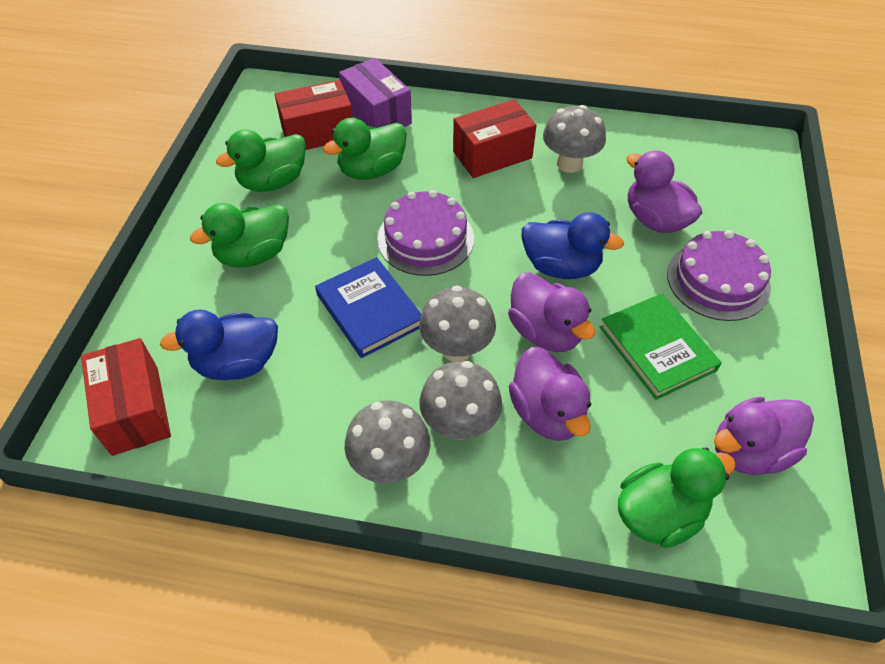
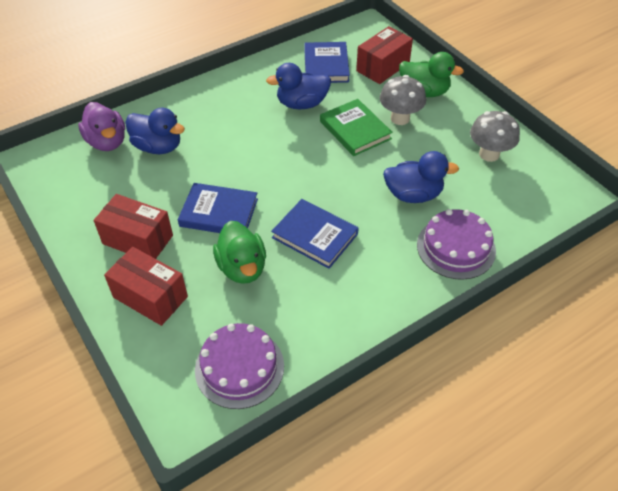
blue book: [315,257,421,358] = 1 -> [178,183,258,233] [271,199,359,269] [304,42,350,83] = 3
blue duck: [160,309,278,380] [522,212,624,279] = 2 -> [125,108,185,154] [266,63,331,109] [383,151,459,203] = 3
green duck: [190,203,289,267] [216,129,306,192] [323,118,407,180] [618,447,736,548] = 4 -> [213,221,266,284] [399,52,464,97] = 2
grey mushroom: [345,400,430,483] [419,285,496,362] [419,361,502,440] [543,105,606,173] = 4 -> [380,75,426,125] [470,111,520,162] = 2
purple box: [339,58,412,128] = 1 -> none = 0
purple duck: [508,272,595,352] [509,347,591,441] [626,150,702,233] [714,397,814,475] = 4 -> [78,102,125,151] = 1

